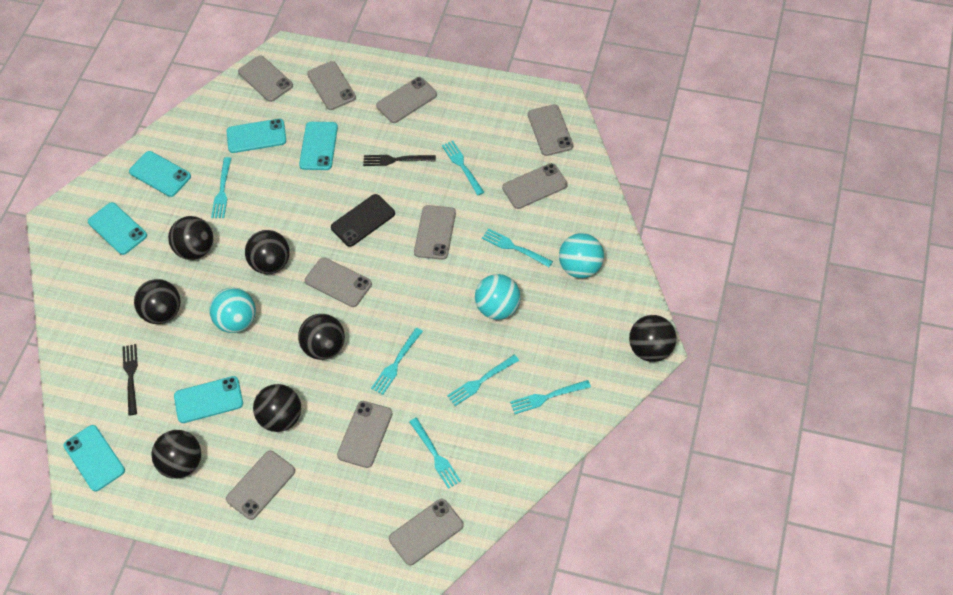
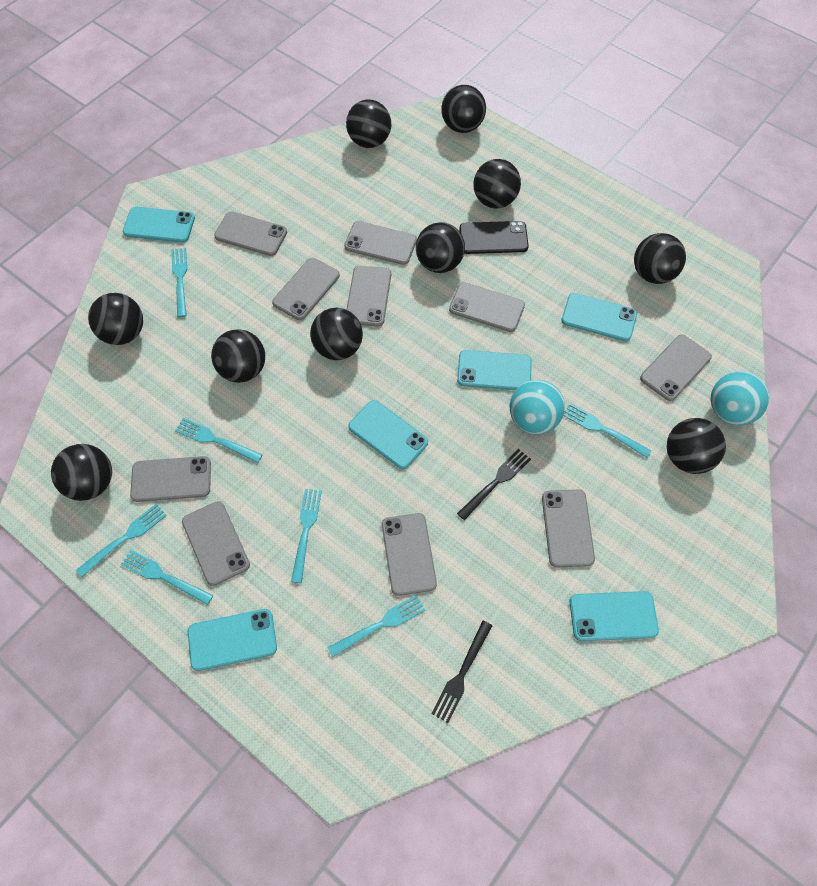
black ball: [134,279,181,324] [151,430,201,479] [168,216,213,260] [245,230,290,274] [253,384,301,432] [298,314,345,360] [629,315,676,362] = 7 -> [51,444,112,501] [88,293,143,345] [211,329,265,383] [310,308,363,360] [346,100,391,148] [416,222,465,273] [441,85,486,133] [473,159,521,209] [634,233,686,284] [667,418,726,474] = 10
turquoise ball: [209,288,256,333] [475,274,521,320] [559,233,604,278] = 3 -> [510,380,565,434] [711,371,769,426] = 2

